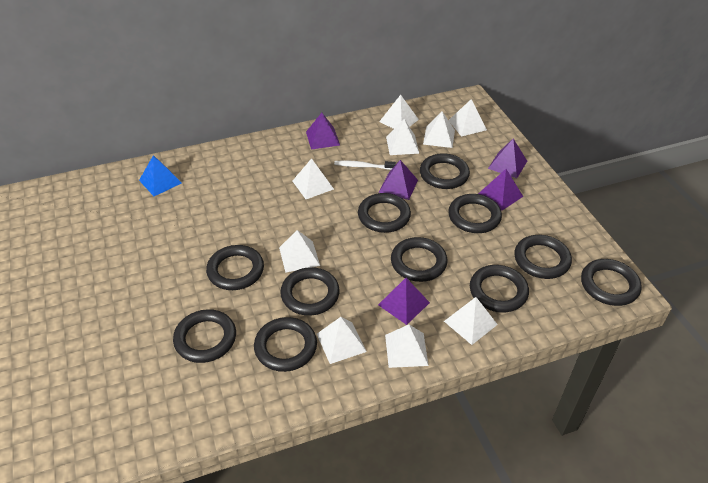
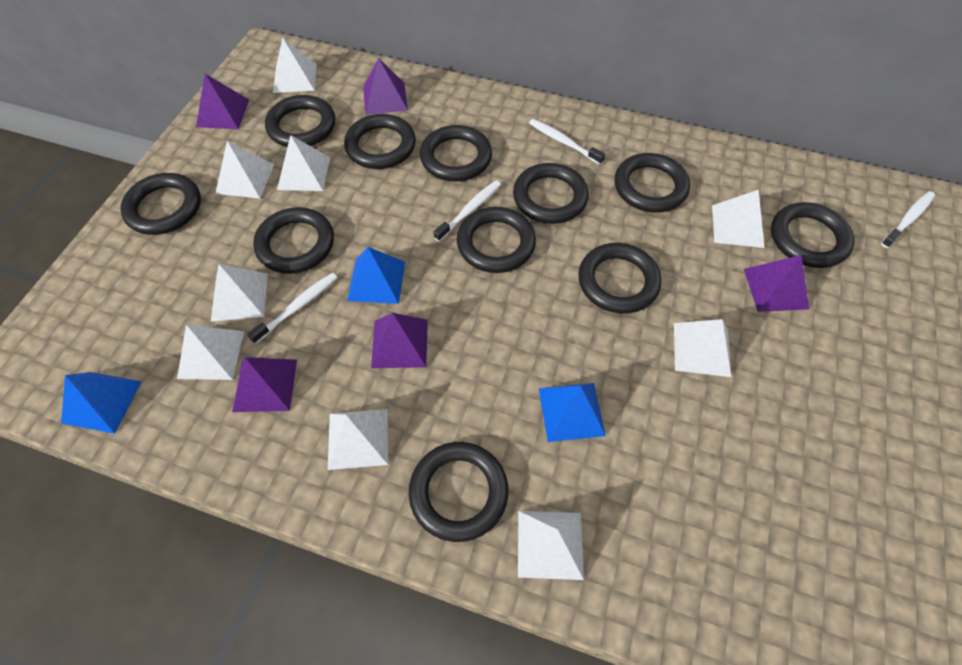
blue pyramid: [139,155,182,196] = 1 -> [61,372,142,434] [347,247,405,304] [539,383,606,442] = 3
white toothbrush: [334,160,396,170] = 1 -> [247,273,338,344] [434,180,501,242] [529,119,605,165] [881,191,935,248] = 4

